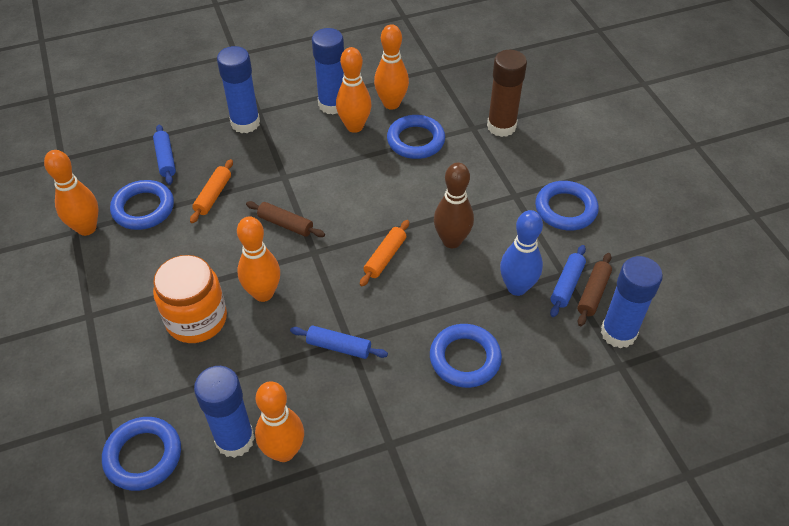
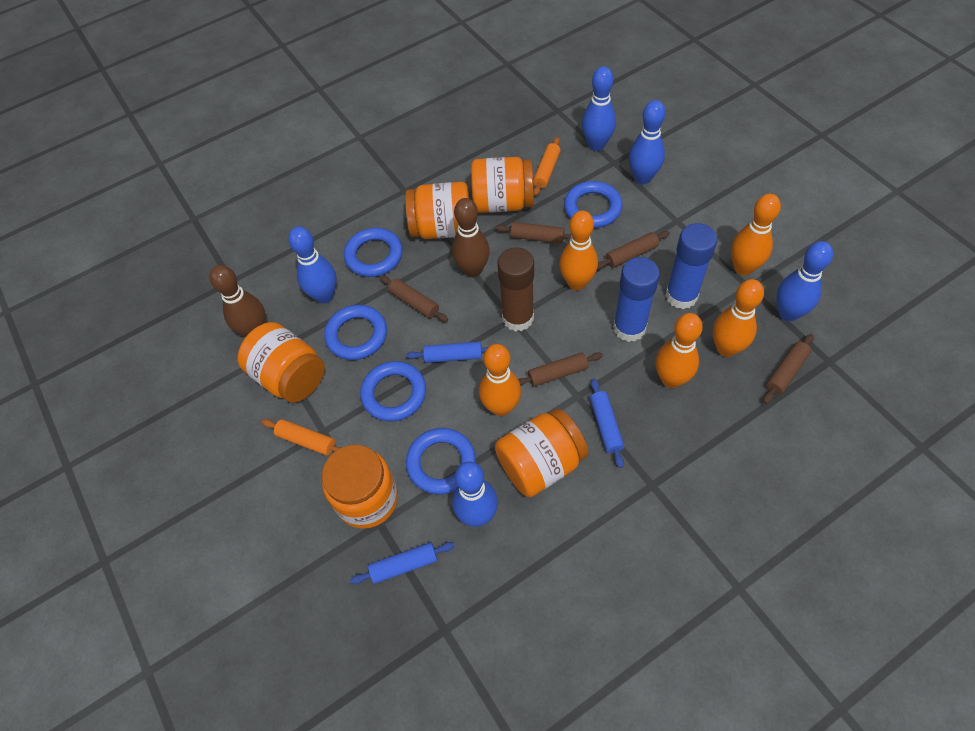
blue bowling pin: [500,210,543,296] = 1 -> [288,226,337,304] [452,461,498,527] [582,66,616,151] [629,100,665,184] [776,241,833,321] = 5
blue glue stick: [194,366,255,458] [217,46,260,133] [312,28,344,115] [601,256,663,348] = 4 -> [613,257,660,342] [665,223,717,309] = 2
brown bowling pin: [434,163,474,248] = 1 -> [210,265,266,337] [452,198,490,277] = 2
brown rolling pin: [246,201,325,237] [577,253,612,326] = 2 -> [380,276,448,322] [495,222,572,243] [518,352,603,387] [597,231,670,269] [763,334,813,404] = 5
orange jar: [153,255,227,343] = 1 -> [238,322,325,403] [322,445,398,529] [405,182,469,239] [471,157,534,213] [495,409,588,497] = 5

